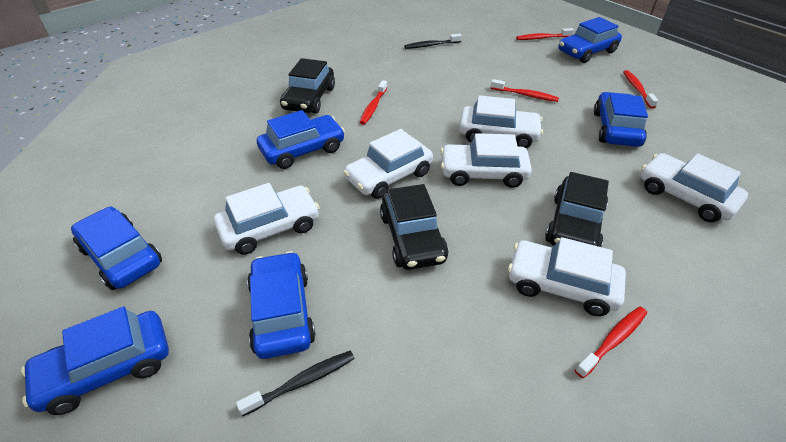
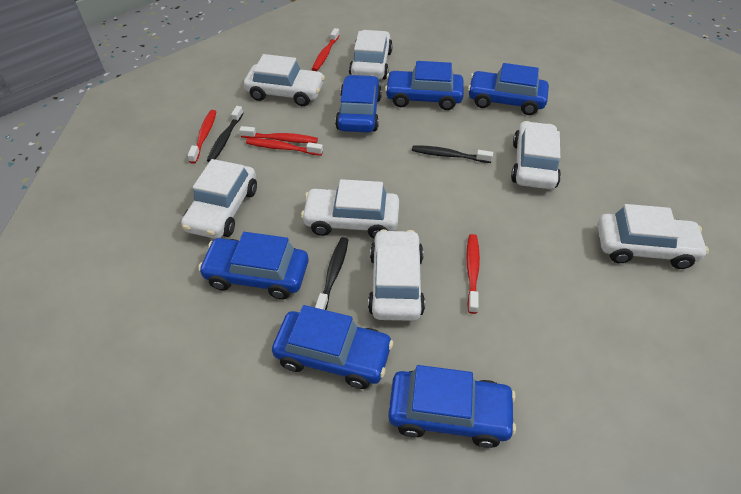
black car: [280,58,335,114] [380,184,448,270] [545,172,609,247] = 3 -> none = 0
black toothbrush: [236,351,355,416] [404,34,462,49] = 2 -> [206,106,243,162] [315,237,349,310] [412,145,493,163] = 3
white car: [214,183,320,255] [343,129,433,199] [440,133,532,188] [459,95,543,148] [508,237,626,316] [641,153,748,222] = 6 -> [181,159,257,239] [244,54,325,106] [301,179,399,239] [349,30,393,80] [368,229,425,321] [511,121,561,189] [598,204,709,269] = 7

